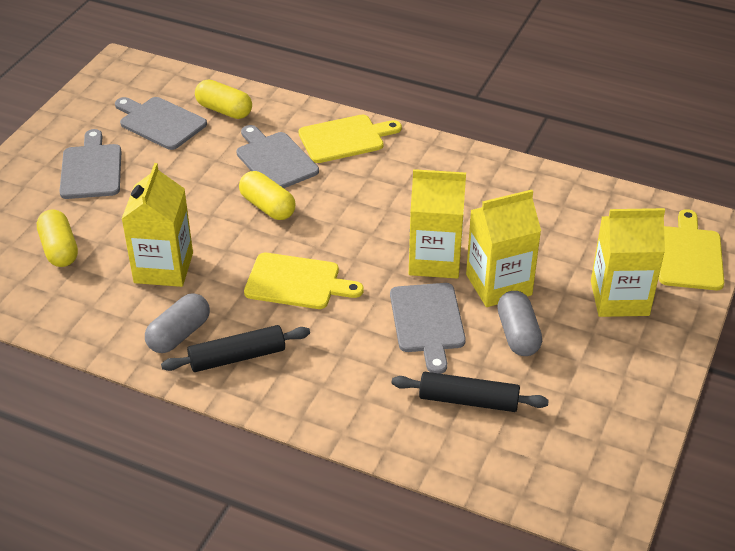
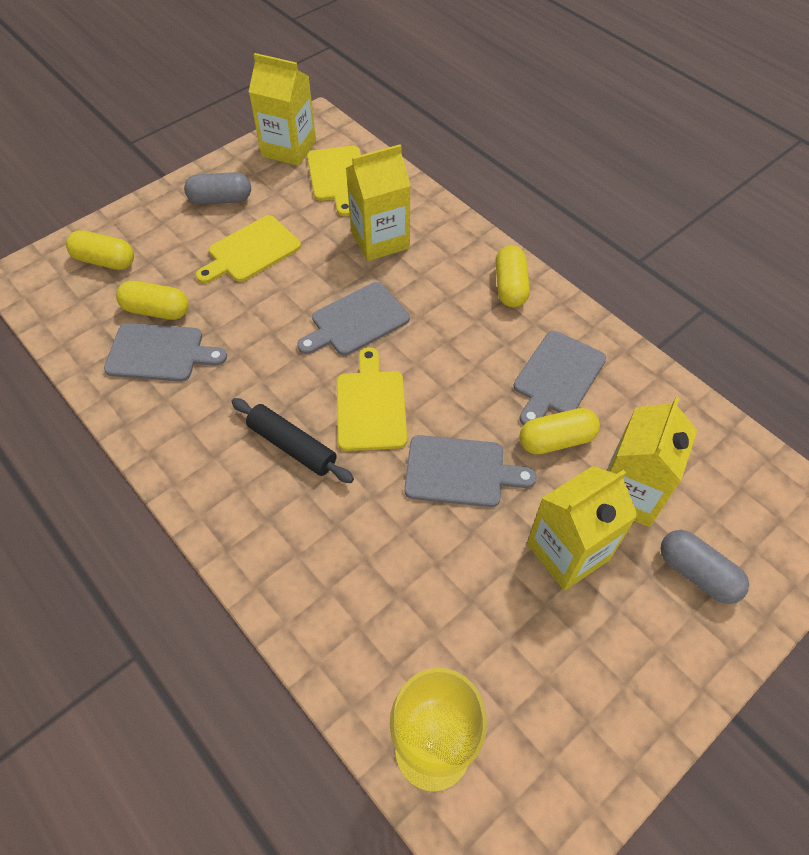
black rolling pin: [161,325,310,372] [392,372,549,412] = 2 -> [231,398,354,483] = 1
yellow capsule: [37,209,78,267] [195,80,252,119] [239,171,296,220] = 3 -> [66,230,134,270] [116,281,189,320] [495,246,530,307] [519,408,600,455] = 4
yellow goblet: none = 0 -> [390,668,487,792] = 1

